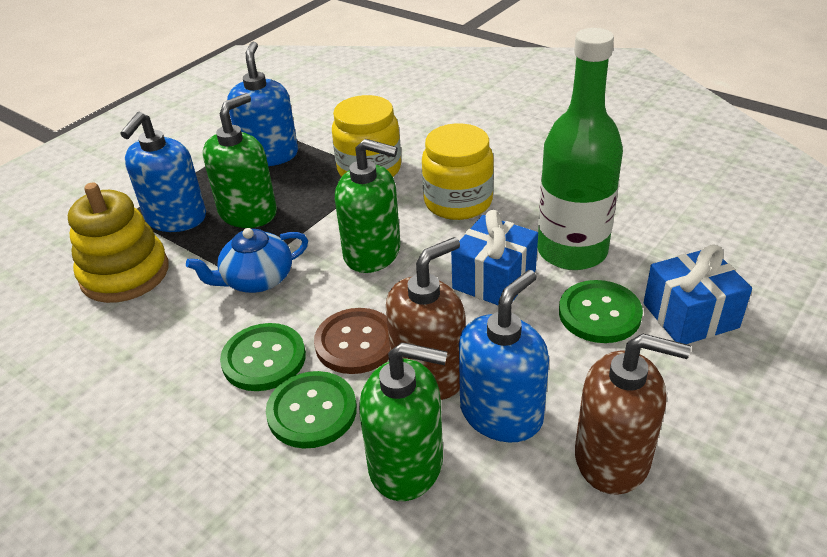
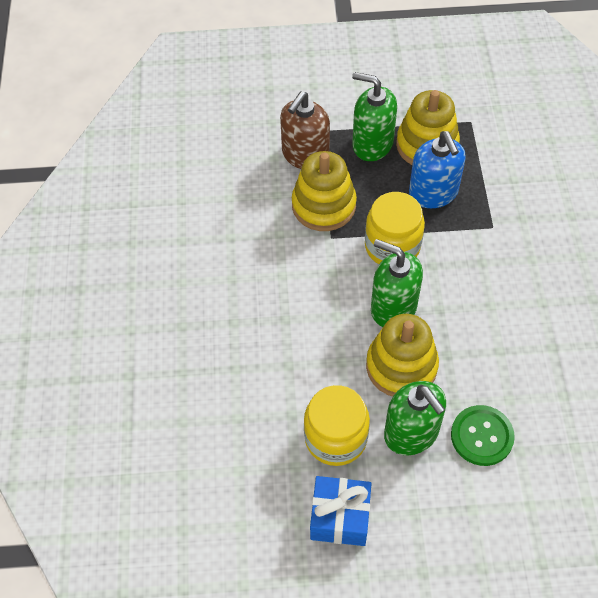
blue gift: [451,210,538,305] [644,245,752,344] = 2 -> [310,476,372,546] = 1
blue soap dispenser: [120,112,206,232] [227,42,298,166] [459,270,549,442] = 3 -> [409,131,466,208] = 1
blue teapot: [186,228,308,293] = 1 -> none = 0
brown button: [314,308,390,374] = 1 -> none = 0
brown soap dispenser: [386,237,466,400] [575,334,691,495] = 2 -> [280,91,330,169] = 1
green bottle: [537,28,623,270] = 1 -> none = 0
green button: [220,323,306,391] [266,371,357,449] [559,280,643,343] = 3 -> [451,405,515,466] = 1
yellow stacking toy: [68,183,169,303] = 1 -> [292,151,357,231] [366,314,439,396] [396,90,460,165] = 3

